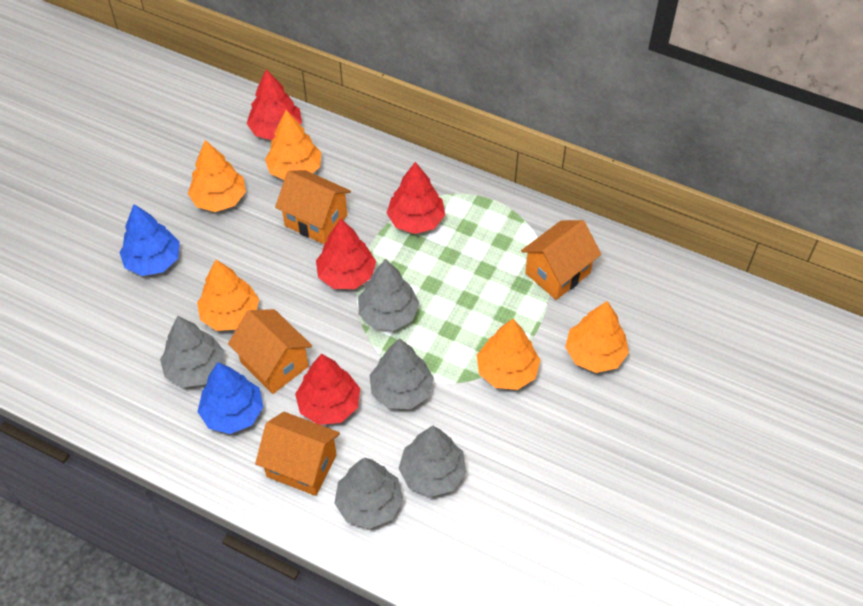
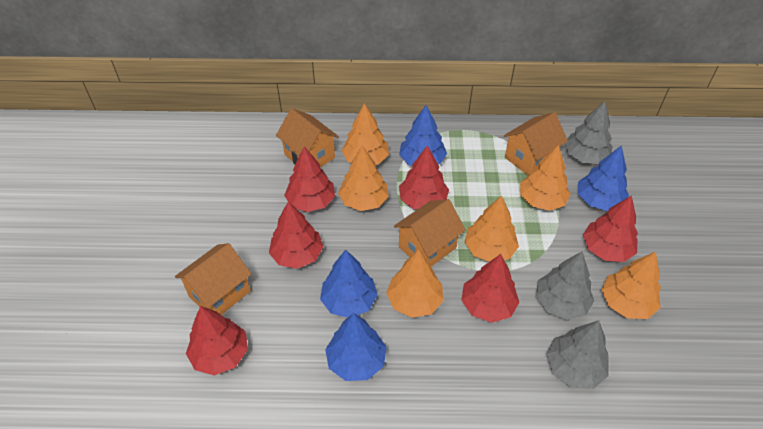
blue tree: [119,204,180,276] [198,362,263,434] = 2 -> [320,249,378,317] [325,313,387,381] [399,105,447,166] [578,145,629,211] = 4
grey tree: [160,316,224,388] [334,458,403,529] [358,259,419,331] [370,338,434,409] [399,426,466,497] = 5 -> [536,251,594,320] [546,320,609,389] [565,101,612,164] = 3
orange tree: [188,140,246,212] [197,260,259,331] [265,110,321,180] [477,319,540,390] [565,301,629,373] = 5 -> [338,146,389,211] [341,103,389,165] [386,249,444,318] [465,195,519,262] [520,145,571,211] [601,252,661,319] = 6
red tree: [247,69,302,140] [295,354,360,425] [316,218,376,289] [387,162,445,234] = 4 -> [186,306,248,376] [269,201,323,269] [284,147,335,212] [399,145,449,209] [461,254,520,323] [583,195,638,262] = 6

